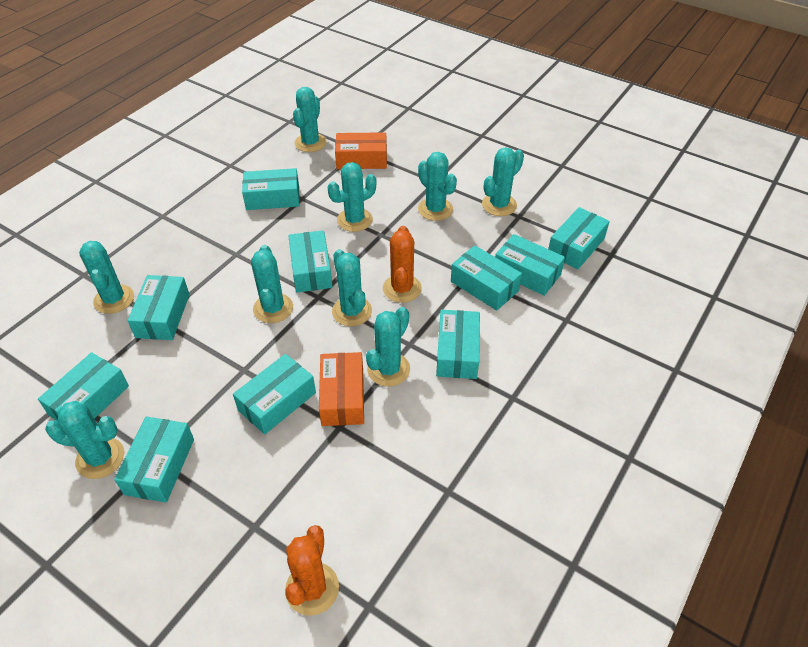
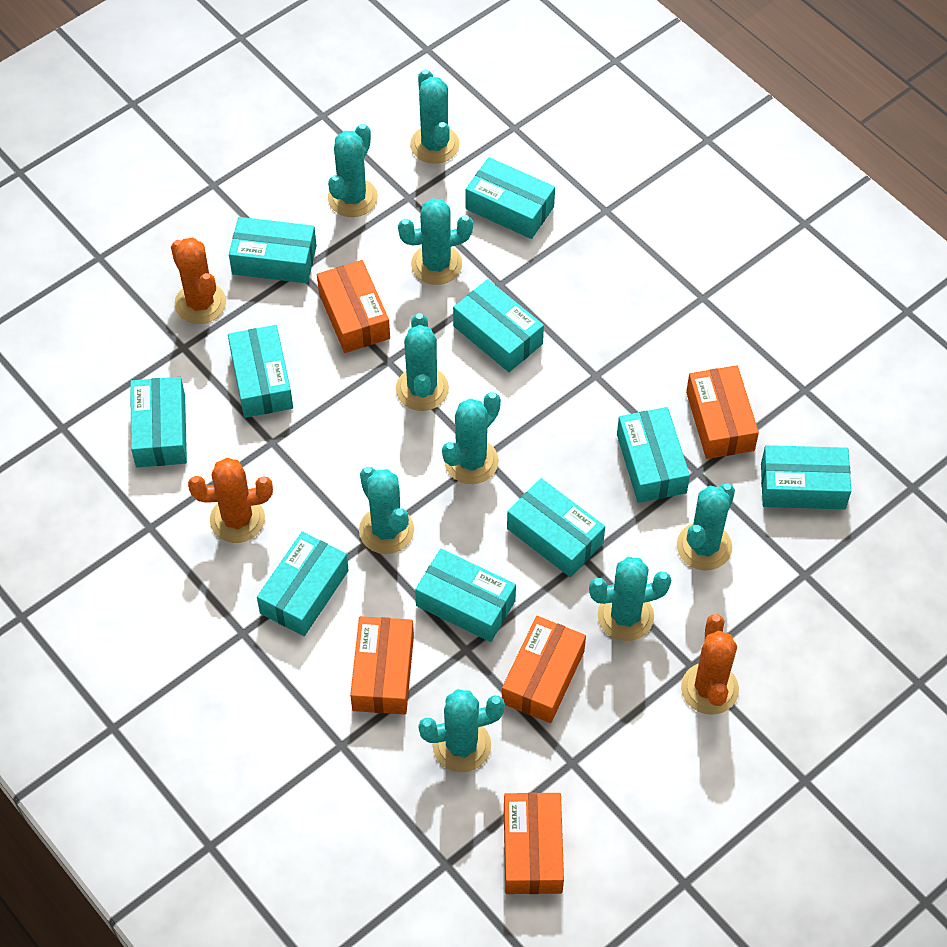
orange box: [319,352,364,426] [335,132,387,169] = 2 -> [317,260,390,353] [350,616,414,715] [502,616,586,723] [504,792,564,894] [686,365,759,459] = 5
orange cactus: [285,525,339,616] [383,226,422,303] = 2 -> [171,238,226,324] [188,458,273,543] [681,614,739,715] = 3

